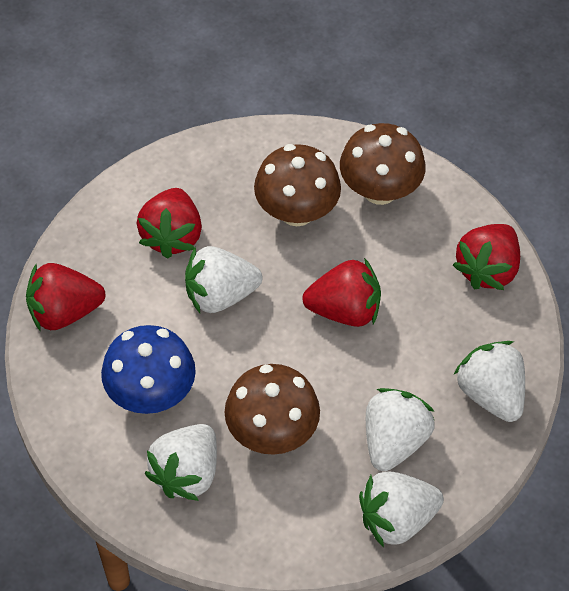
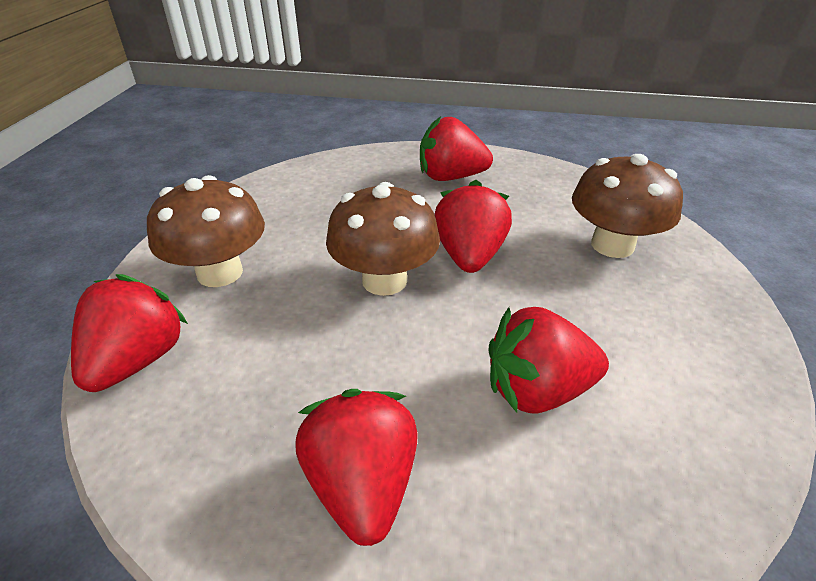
blue mushroom: [101,325,196,414] = 1 -> none = 0
red strawberry: [26,263,105,331] [136,188,202,259] [302,258,381,327] [453,224,520,290] = 4 -> [71,274,188,392] [295,389,418,546] [420,116,493,181] [434,180,512,273] [489,307,609,414] = 5
white strawberry: [145,424,217,501] [185,246,262,313] [359,471,444,548] [366,388,435,471] [454,341,525,422] = 5 -> none = 0

